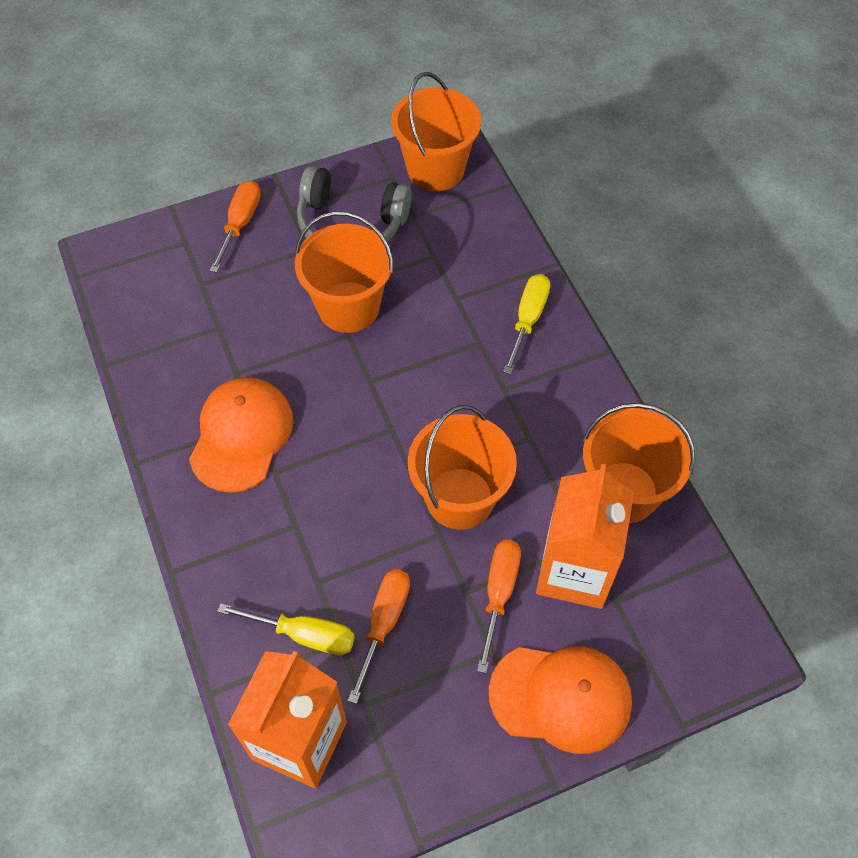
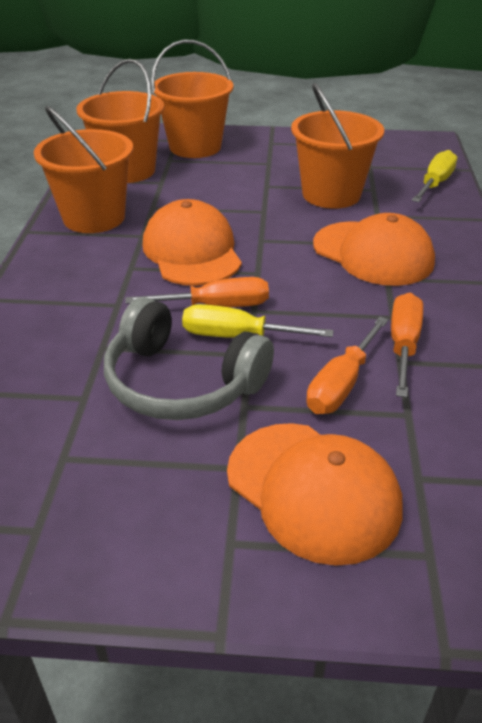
orange cap: [189,377,293,493] [489,646,632,754] = 2 -> [143,199,242,286] [227,423,403,566] [313,213,435,286] = 3
orange carton: [228,651,347,788] [536,464,634,609] = 2 -> none = 0

